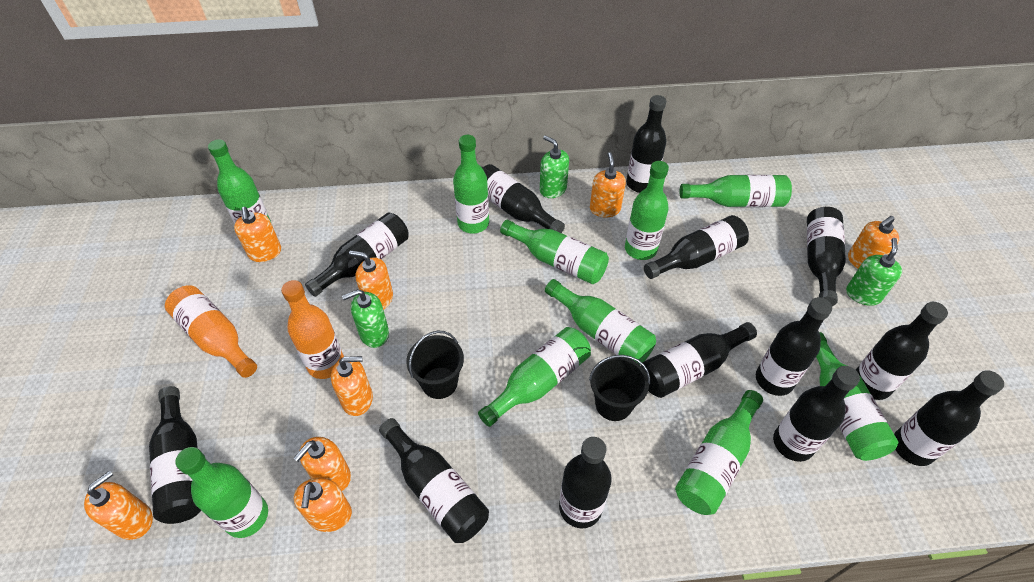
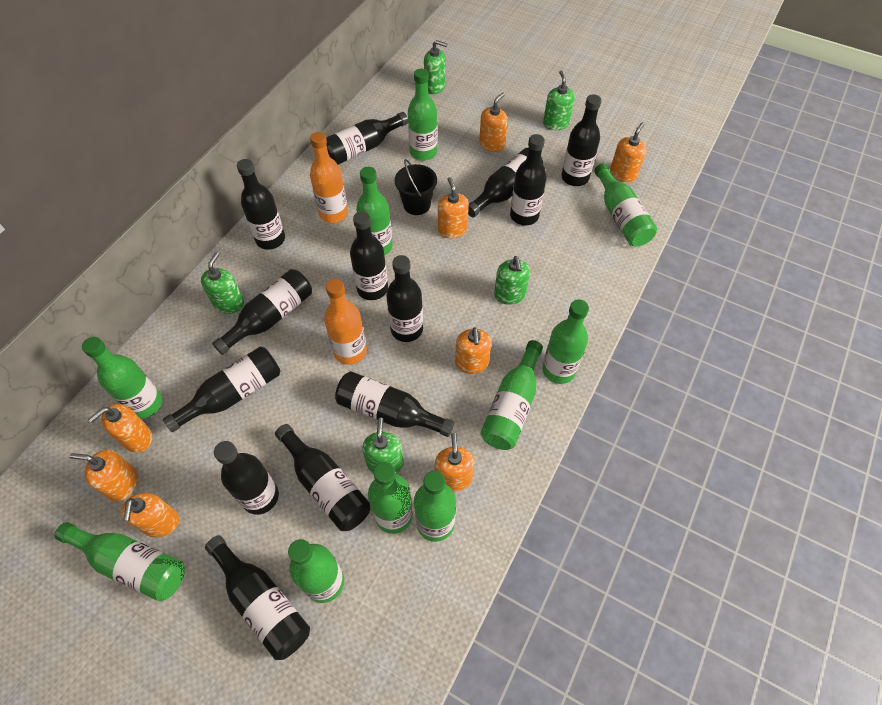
black bucket: [406,331,464,399] [589,355,650,421] = 2 -> [394,159,437,215] = 1
green soap dispenser: [342,289,389,348] [540,135,569,198] [846,238,902,306] = 3 -> [201,252,244,314] [362,418,404,474] [424,40,447,94] [494,256,530,305] [543,70,575,130] = 5

